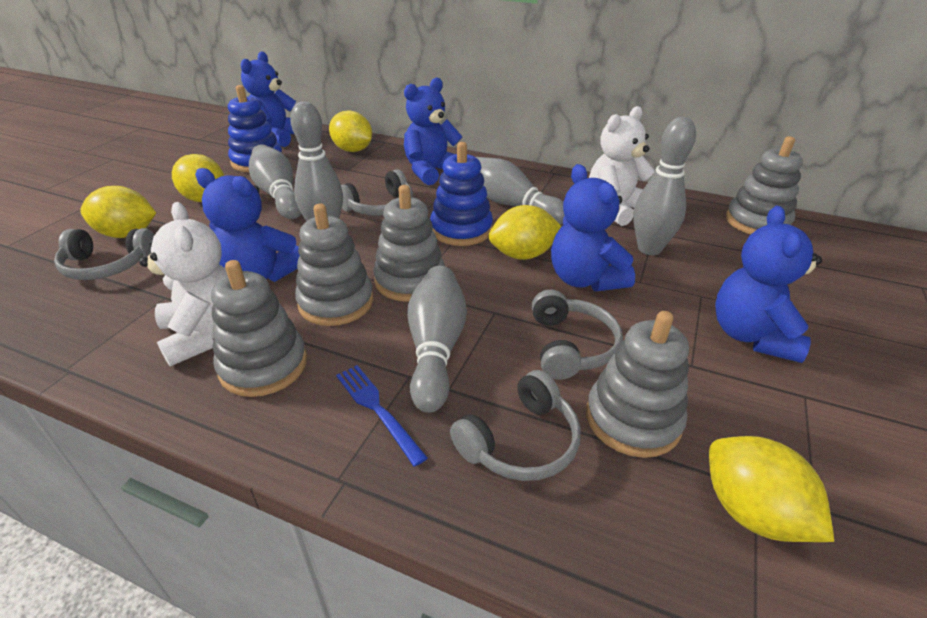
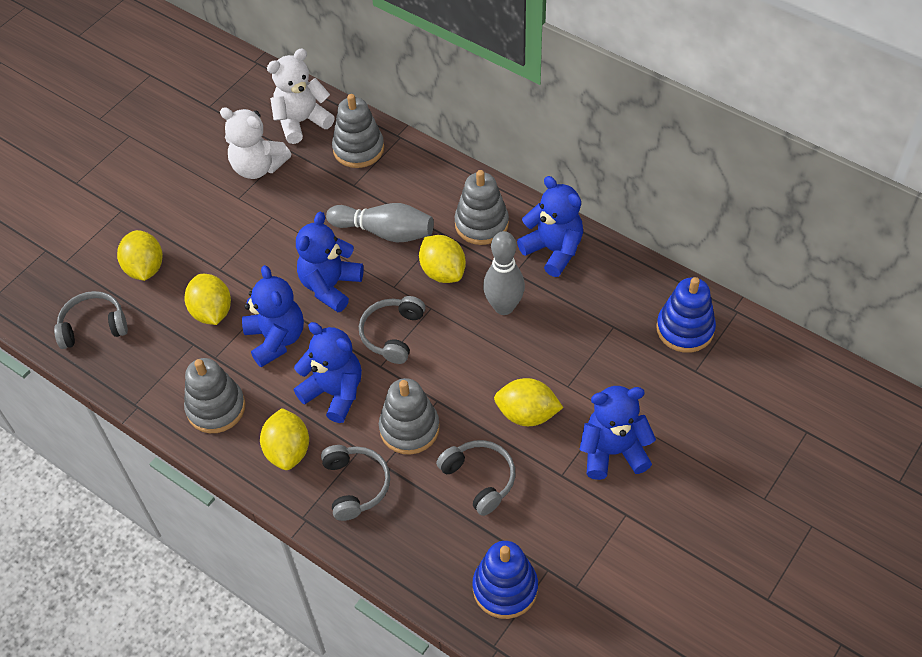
blue fork: [336,365,428,466] = 1 -> none = 0
grey bowling pin: [249,144,301,219] [290,101,343,221] [407,266,467,413] [476,157,565,224] [633,117,696,255] = 5 -> [326,203,434,242] [483,231,525,315] = 2
grey stacking toy: [211,260,307,397] [295,204,373,326] [373,185,445,302] [586,311,689,458] [726,136,803,234] = 5 -> [184,358,245,433] [332,94,384,168] [379,378,440,455] [455,170,509,245] = 4

